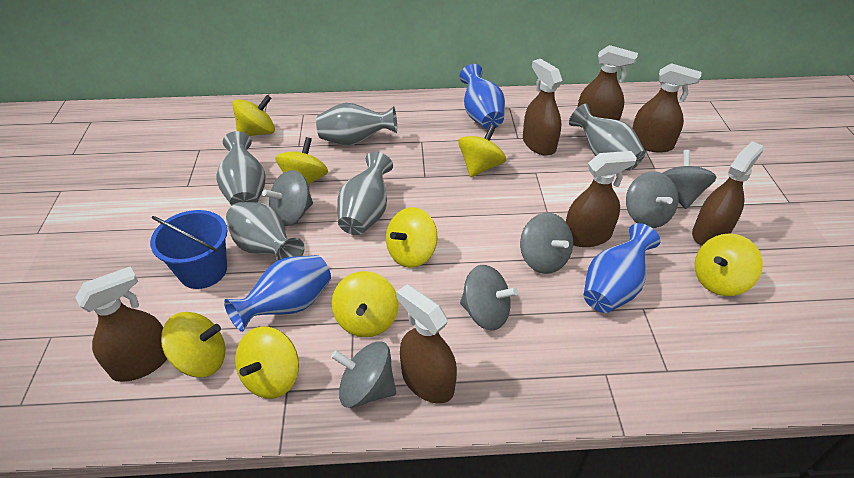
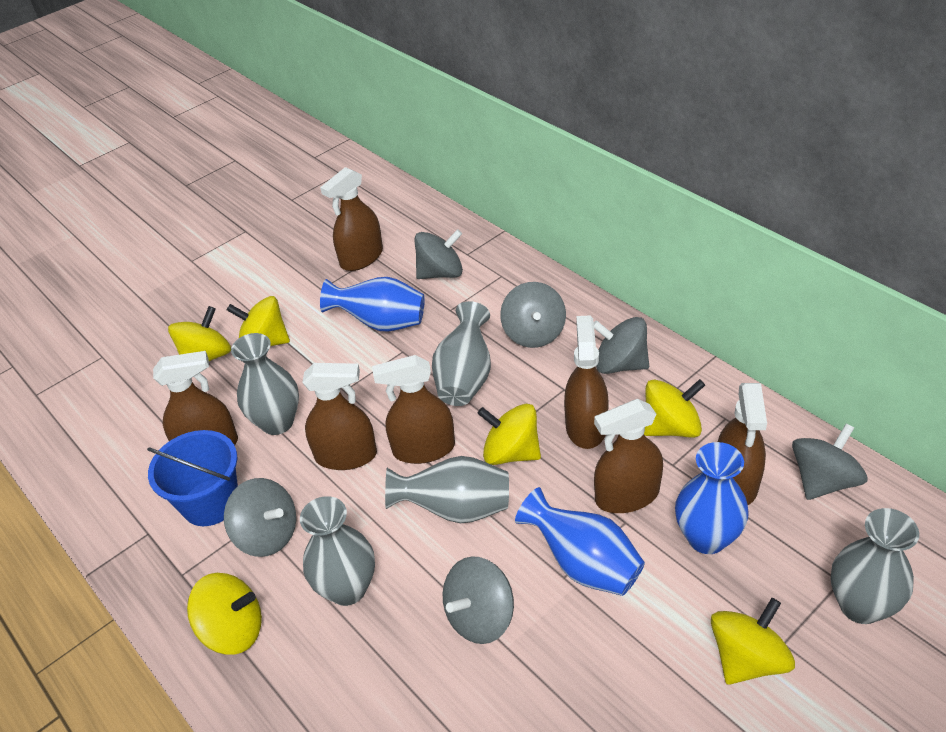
yellow spinning top: [161,312,225,377] [232,95,275,136] [235,326,299,399] [275,137,328,185] [332,271,399,337] [386,207,437,268] [458,124,506,177] [695,233,763,296] = 8 -> [168,306,231,361] [187,573,262,655] [227,296,290,346] [477,404,541,465] [644,379,705,438] [711,598,795,685] = 6

